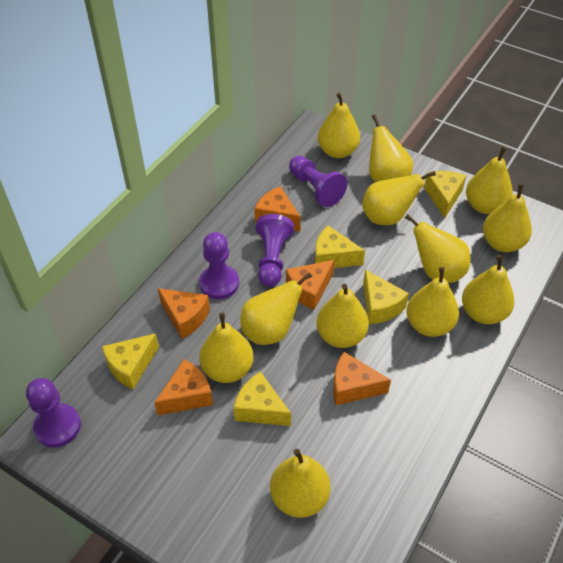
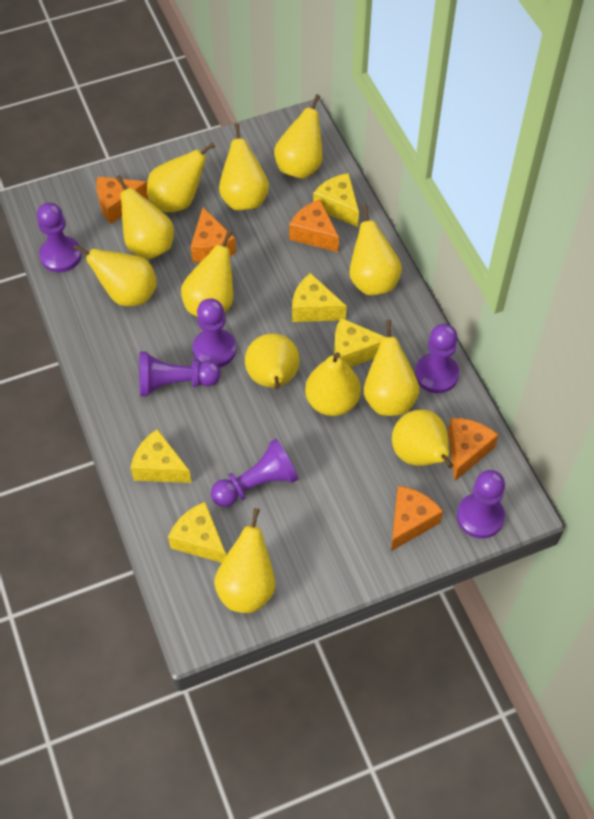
purple pawn: [26,378,81,448] [199,232,239,299] [256,214,294,287] [289,156,347,207] = 4 -> [37,202,82,272] [139,351,221,397] [192,299,236,368] [211,439,298,507] [415,324,459,393] [457,470,505,538] = 6

